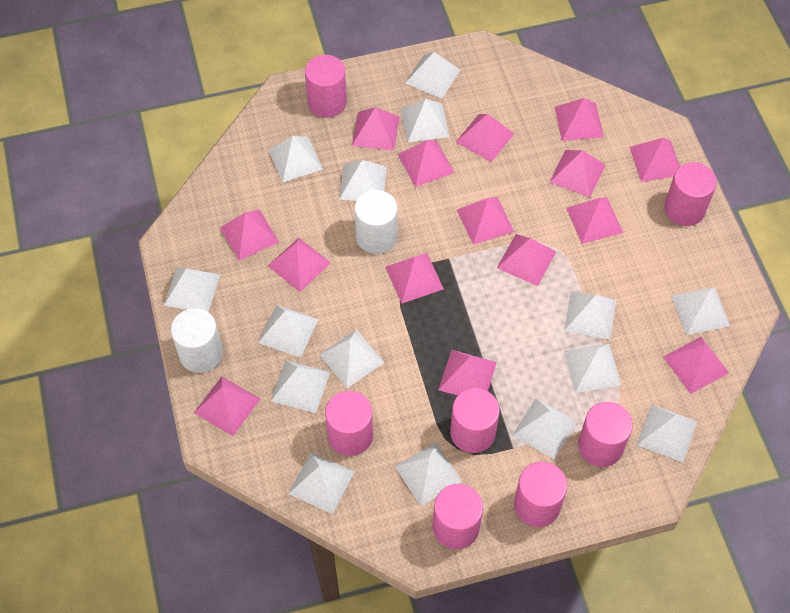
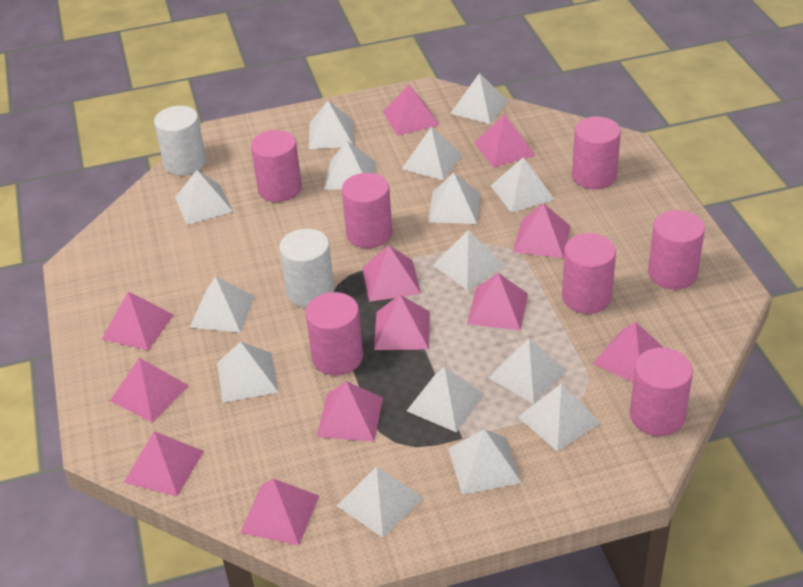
pink pyramid: [194,376,260,436] [220,209,279,261] [268,238,331,292] [352,107,400,151] [385,253,444,304] [398,140,455,187] [438,350,497,396] [456,114,514,162] [457,197,514,245] [497,234,556,286] [550,150,605,197] [555,98,604,141] [566,197,623,244] [630,138,680,182] [663,337,729,394] = 15 -> [102,291,174,351] [110,358,189,422] [124,431,204,497] [240,479,319,545] [317,381,383,442] [362,245,421,302] [374,295,430,350] [383,85,439,136] [467,273,528,330] [474,114,535,168] [513,203,570,258] [593,322,664,382] = 12

